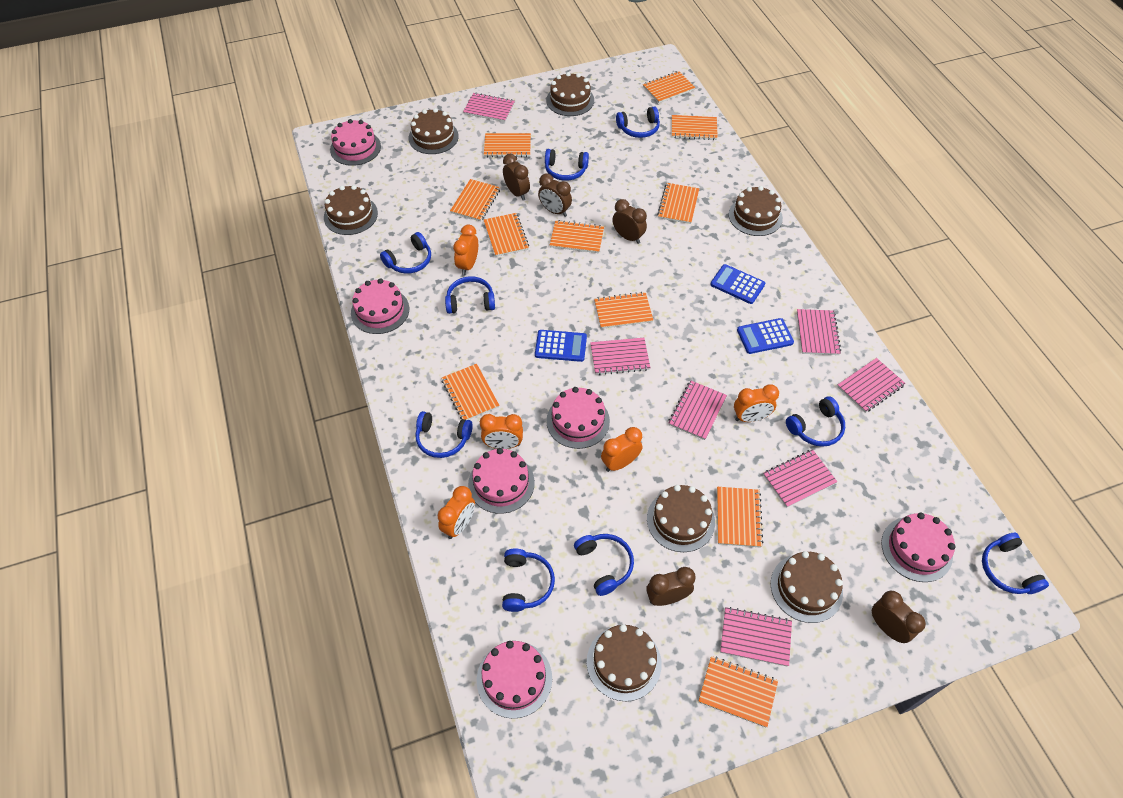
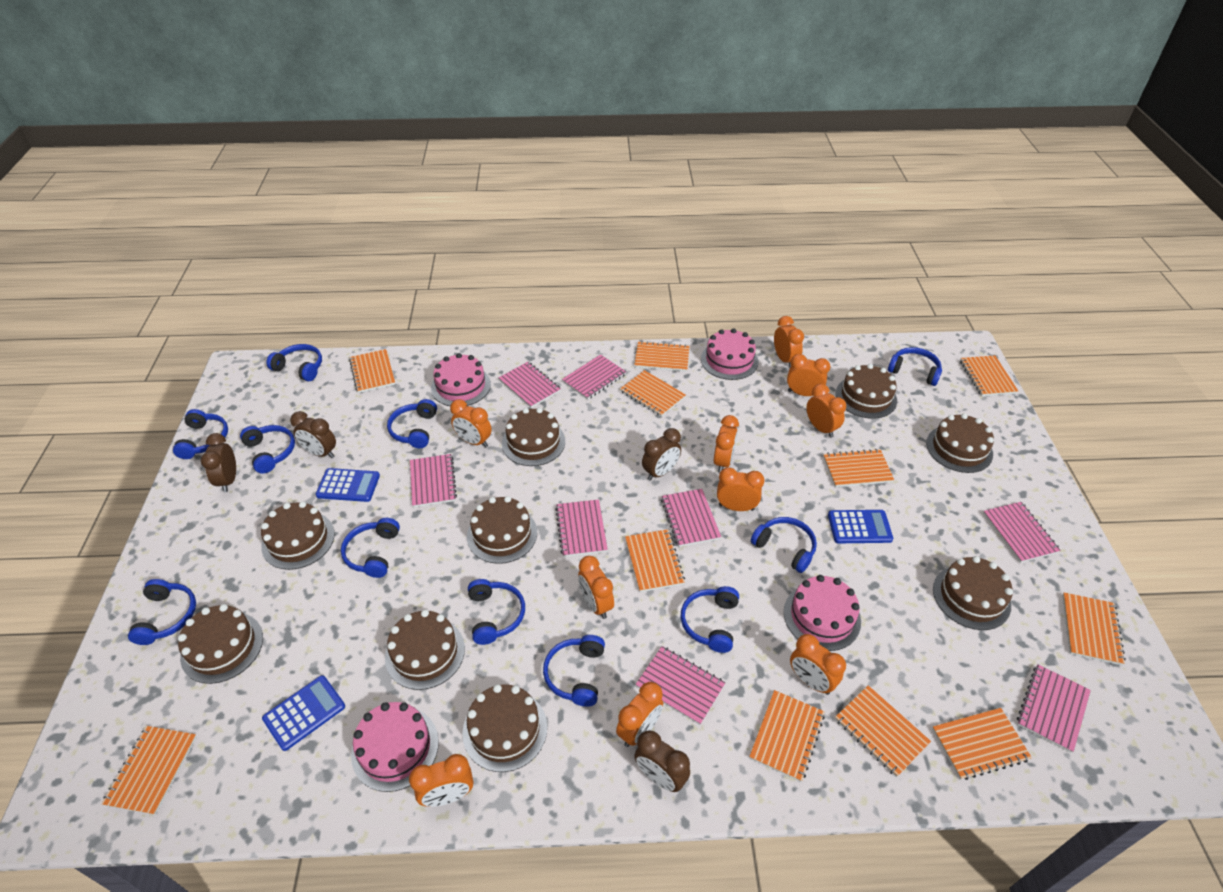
blue headphones: [380,232,431,274] [415,411,473,458] [445,276,495,314] [502,549,555,612] [545,149,589,181] [574,534,634,596] [616,106,660,138] [786,397,845,447] [982,533,1049,594] = 9 -> [128,579,196,645] [173,409,228,459] [240,425,295,474] [266,344,322,381] [341,518,400,578] [387,399,437,448] [468,579,525,645] [543,635,605,707] [681,586,739,653] [751,517,817,573] [888,347,942,386] = 11
brown cake: [324,185,378,235] [409,108,459,154] [546,72,594,116] [587,624,662,701] [647,485,715,552] [729,186,783,236] [771,551,843,623] = 7 -> [178,604,263,684] [261,501,335,570] [385,610,465,690] [462,684,547,772] [467,496,537,564] [502,408,565,466] [836,364,897,419] [926,413,994,473] [933,556,1013,630] = 9
brown clock: [503,154,530,201] [538,174,572,217] [612,199,647,244] [646,567,696,606] [872,591,926,643] = 5 -> [201,433,236,492] [290,411,336,458] [634,730,690,792] [642,428,681,481] = 4
orange clock: [438,486,475,539] [453,225,478,275] [480,414,523,449] [601,427,642,472] [734,385,779,422] = 5 -> [409,754,473,807] [450,399,492,448] [578,556,614,619] [616,682,663,747] [714,415,739,473] [717,467,764,511] [774,316,804,367] [787,354,830,396] [790,634,846,695] [807,384,846,438] = 10
pink cake: [330,119,381,166] [351,278,409,334] [468,448,535,514] [477,641,552,719] [546,387,610,449] [881,512,955,582] = 6 -> [351,702,439,792] [431,353,491,406] [701,328,759,380] [784,575,861,651] = 4
pink notebook: [463,93,515,122] [590,338,650,375] [669,381,727,440] [720,607,792,667] [763,449,837,508] [797,309,841,355] [837,358,906,413] = 7 -> [410,454,457,507] [499,362,561,408] [555,499,608,557] [562,354,626,400] [636,646,725,725] [661,489,721,547] [983,502,1061,563] [1017,664,1091,753] = 8

